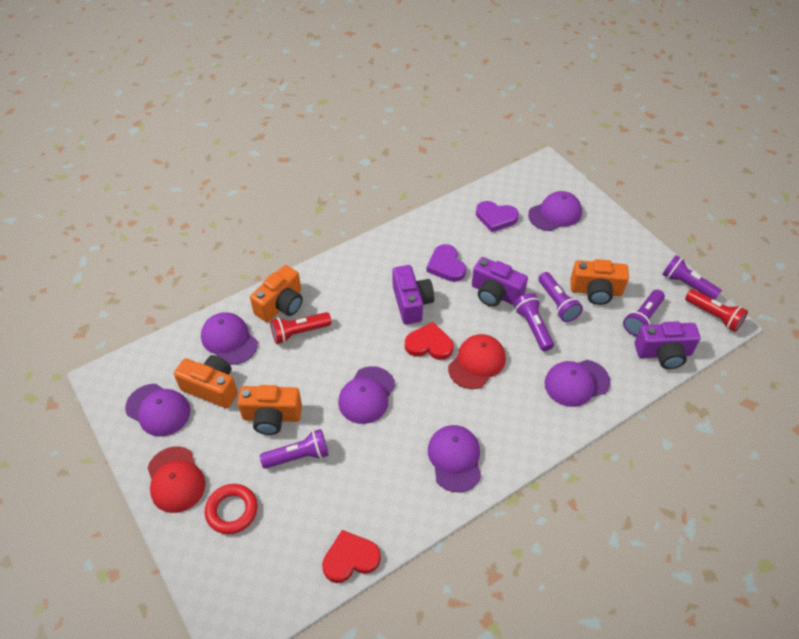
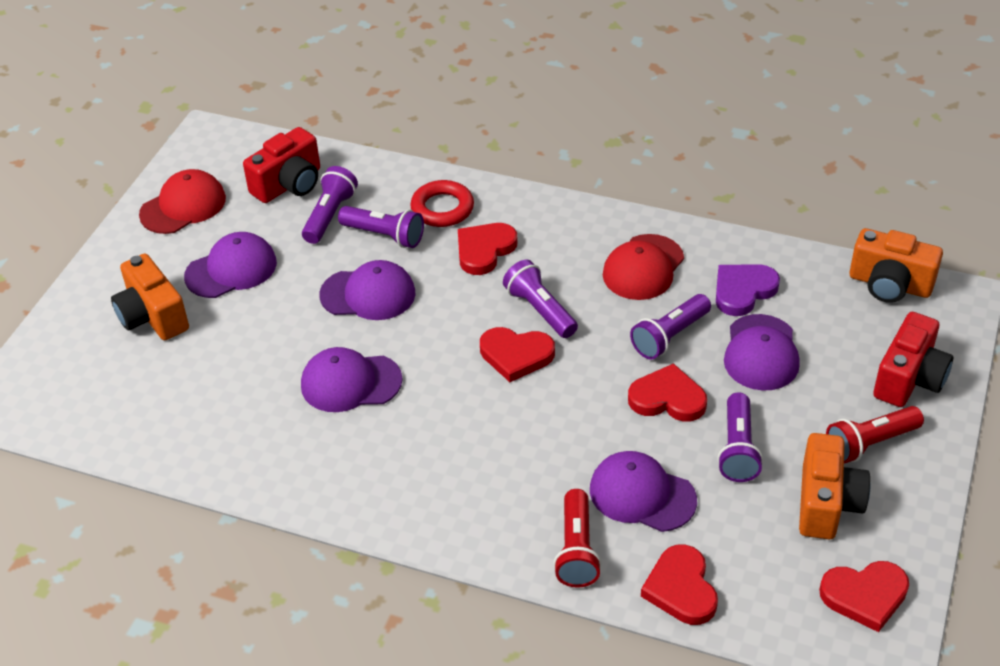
orange camera: [174,355,238,408] [237,385,302,435] [250,265,303,322] [570,259,629,305] = 4 -> [111,254,189,340] [799,433,871,539] [849,228,943,303] = 3
purple camera: [392,265,434,324] [472,257,528,307] [635,321,700,369] = 3 -> none = 0
purple cap: [125,384,190,437] [201,312,258,365] [338,366,395,424] [428,425,481,492] [528,191,582,231] [544,360,610,407] = 6 -> [184,232,277,298] [301,347,403,412] [319,260,415,320] [590,451,697,532] [724,314,800,391] = 5
purple heart: [426,244,466,282] [476,201,519,232] = 2 -> [716,264,780,316] = 1
red camera: none = 0 -> [243,127,320,203] [873,312,953,407] = 2
red heart: [322,530,381,583] [405,322,454,360] = 2 -> [458,223,517,275] [480,327,555,382] [628,363,707,422] [641,544,718,625] [819,561,909,632] = 5

